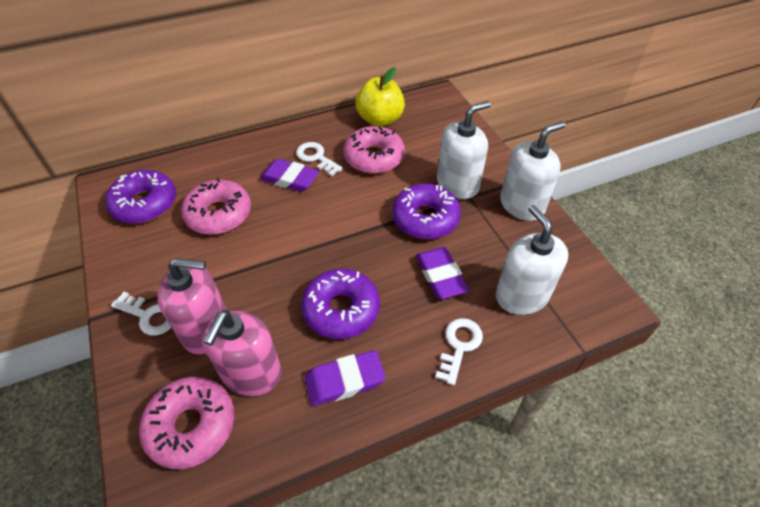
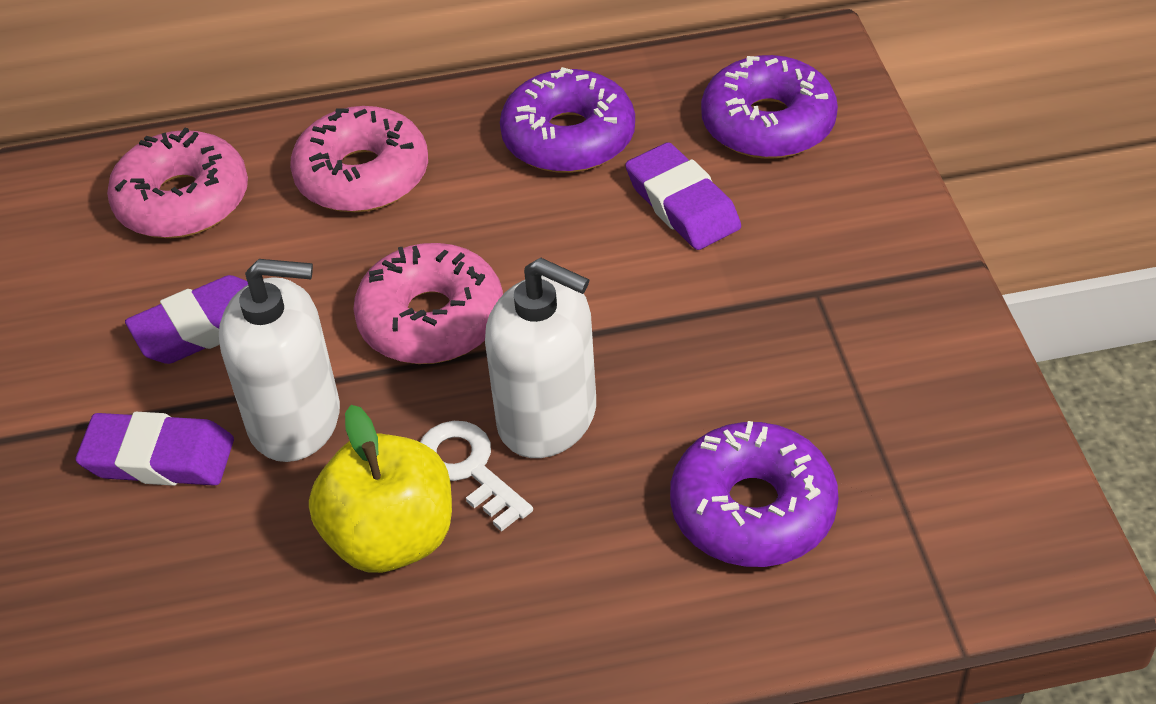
pink soap dispenser: [157,258,227,354] [201,310,282,396] = 2 -> none = 0
white key: [111,292,171,335] [296,142,343,176] [435,318,483,385] = 3 -> [420,421,533,532] = 1
white soap dispenser: [437,101,491,199] [496,205,568,315] [500,121,566,221] = 3 -> [219,259,340,462] [485,258,596,458] = 2

